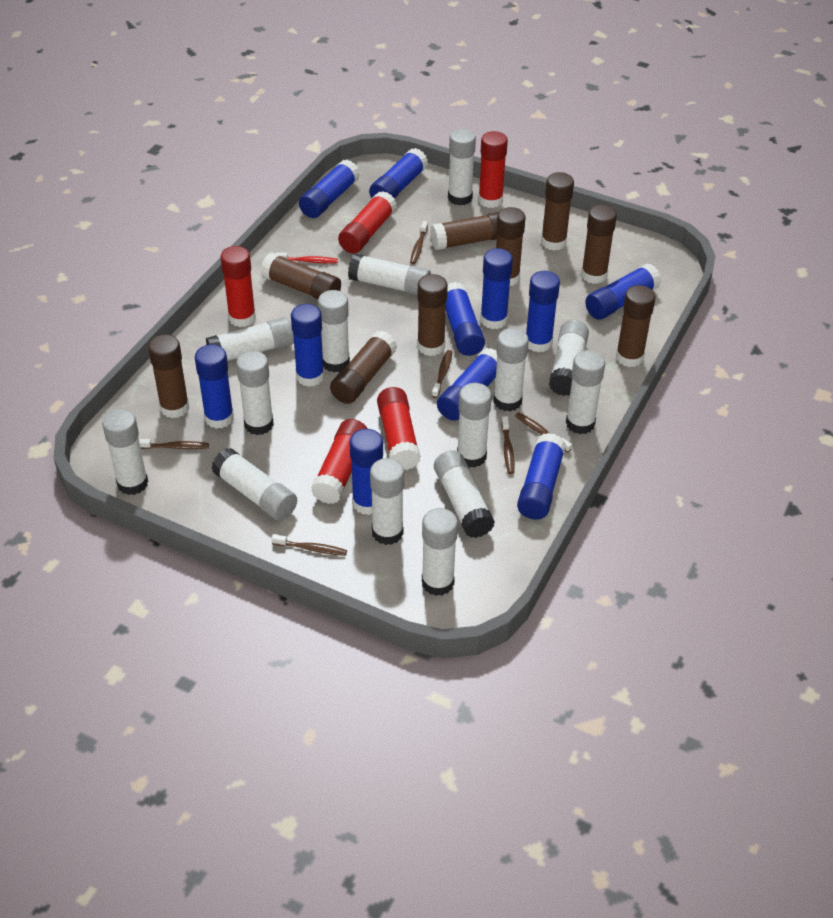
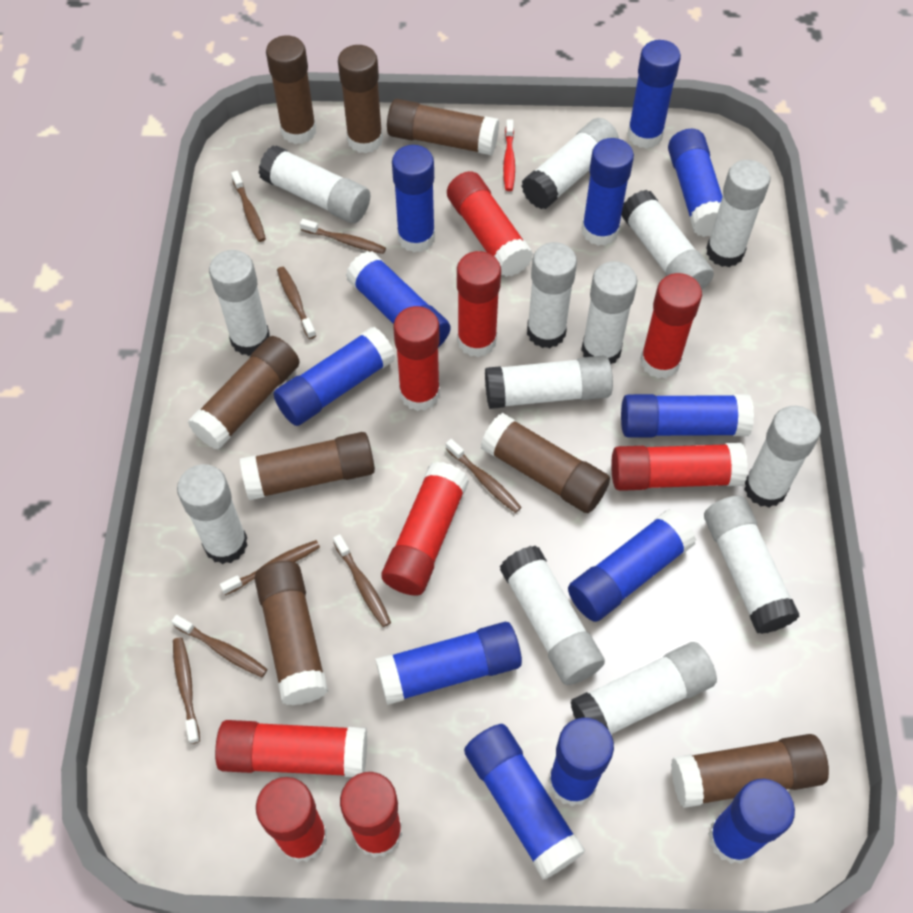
blue glue stick: [195,345,234,429] [291,304,324,387] [299,160,360,218] [349,429,383,515] [369,148,428,198] [437,348,497,421] [446,282,485,356] [480,248,513,329] [517,433,566,519] [526,271,560,353] [585,263,661,320] = 11 -> [273,327,395,426] [346,251,451,347] [375,622,522,705] [392,145,435,252] [464,724,585,879] [548,718,614,806] [568,509,696,622] [582,138,634,246] [621,394,754,438] [627,40,681,149] [668,129,723,237] [708,779,795,864] = 12
brown glue stick: [148,334,189,418] [261,252,341,299] [330,331,397,404] [417,274,448,356] [430,212,499,250] [496,207,525,286] [541,172,574,251] [581,204,617,284] [616,285,656,367] = 9 -> [188,336,300,450] [240,432,375,500] [254,561,328,705] [266,36,316,144] [338,45,383,154] [387,99,499,155] [481,413,610,513] [671,734,829,808] = 8
brown toothbrush: [139,439,209,449] [271,534,347,556] [410,221,428,264] [432,350,452,398] [502,416,515,474] [515,412,572,452] = 6 -> [171,615,267,677] [173,637,200,744] [220,540,320,595] [231,171,266,242] [277,267,316,339] [300,219,386,254] [333,534,391,627] [446,439,522,513] = 8
red glue stick: [221,246,256,327] [311,419,368,504] [338,191,397,254] [377,387,421,470] [479,131,508,208] = 5 -> [215,720,367,777] [256,777,327,862] [340,772,402,858] [381,461,469,596] [393,306,440,411] [447,171,533,277] [457,251,501,357] [611,443,748,491] [640,273,702,379] = 9
white glue stick: [102,409,148,495] [206,317,294,361] [212,448,297,521] [236,351,274,435] [318,290,350,372] [348,253,431,295] [370,458,404,545] [422,508,458,596] [434,450,495,538] [448,129,476,205] [457,383,492,468] [493,328,529,411] [549,319,589,396] [566,350,605,434] = 14 -> [177,464,248,564] [209,250,270,356] [259,145,370,223] [485,355,613,409] [500,546,605,685] [521,118,619,209] [527,242,577,348] [571,642,717,734] [581,261,637,364] [621,190,714,290] [704,496,800,634] [706,160,770,267] [744,406,821,507] = 13

